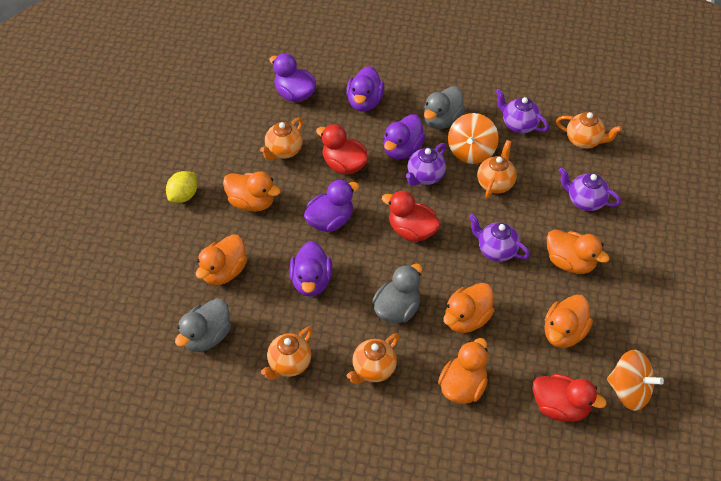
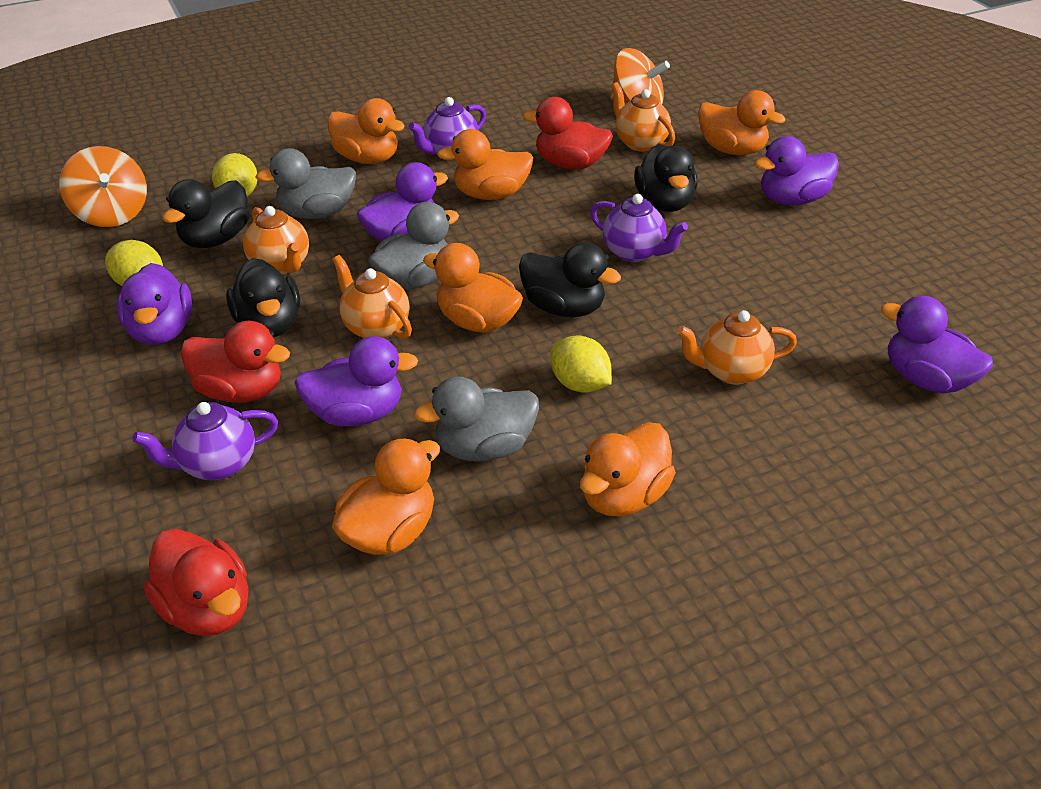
black duck: none = 0 -> [162,179,249,248] [226,258,300,338] [519,242,621,317] [634,144,697,212] = 4
orange teapot: [260,117,303,160] [261,327,313,380] [347,333,399,384] [477,140,516,199] [556,112,622,149] = 5 -> [243,206,309,275] [332,255,412,339] [611,82,675,152] [677,310,797,385] = 4
purple teapot: [406,143,446,186] [469,214,530,262] [496,89,549,133] [559,167,621,211] = 4 -> [132,402,278,480] [408,97,486,160] [590,194,688,262] = 3
yellow lemon: [166,171,197,203] = 1 -> [105,240,163,286] [212,153,258,196] [551,336,612,393] = 3

